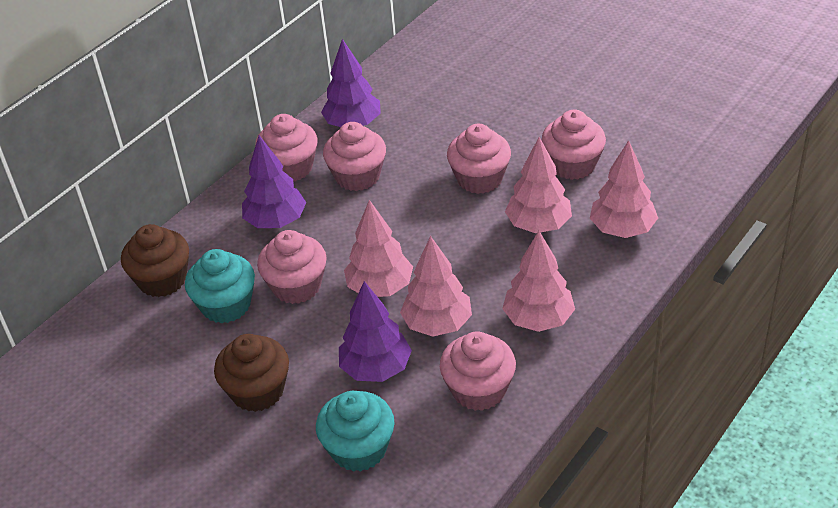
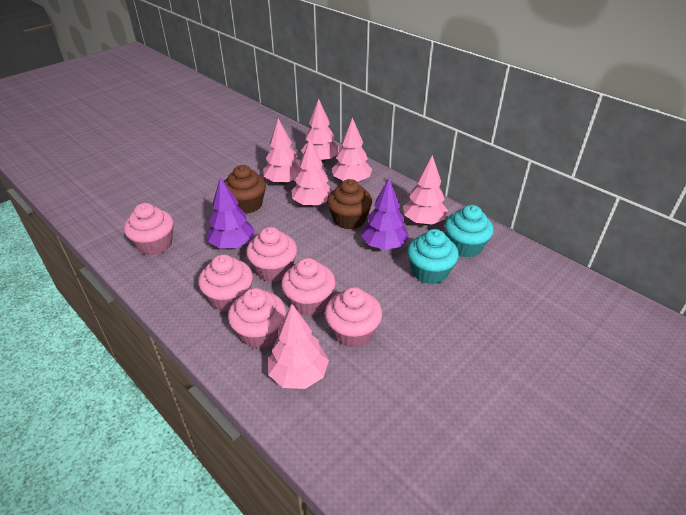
pink tree: [344,200,413,297] [400,236,472,337] [502,231,575,332] [505,137,572,233] [590,140,658,238] = 5 -> [263,119,301,185] [268,304,329,389] [291,139,333,207] [301,99,339,163] [332,117,372,182] [403,155,448,225] = 6
purple tree: [242,135,306,228] [321,39,381,127] [339,281,412,382] = 3 -> [208,177,255,249] [361,178,409,250] = 2

